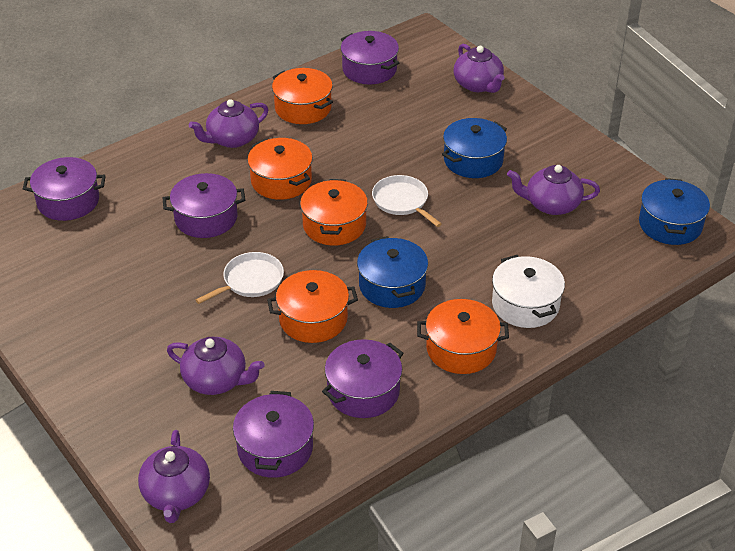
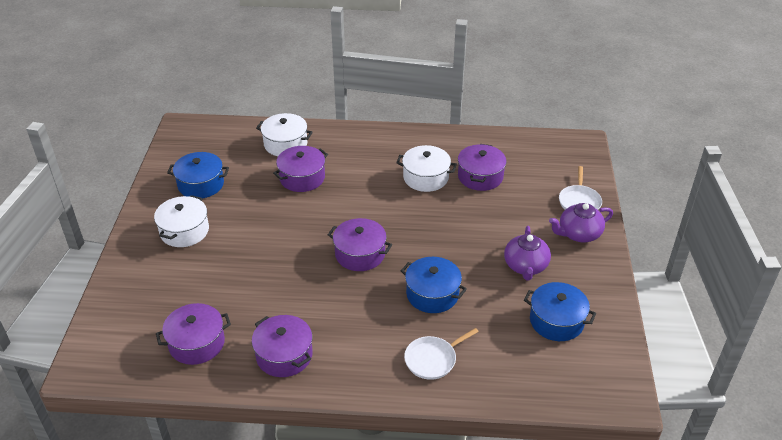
orange pot: [247,138,313,200] [267,270,358,343] [272,68,333,124] [300,179,368,246] [417,299,509,374] = 5 -> none = 0
purple teapot: [138,430,210,523] [167,337,264,395] [189,99,268,148] [453,44,505,93] [507,165,600,215] = 5 -> [504,226,551,281] [549,203,613,242] = 2
white pot: [492,255,565,328] = 1 -> [154,195,209,247] [256,113,313,156] [396,145,457,192] = 3

